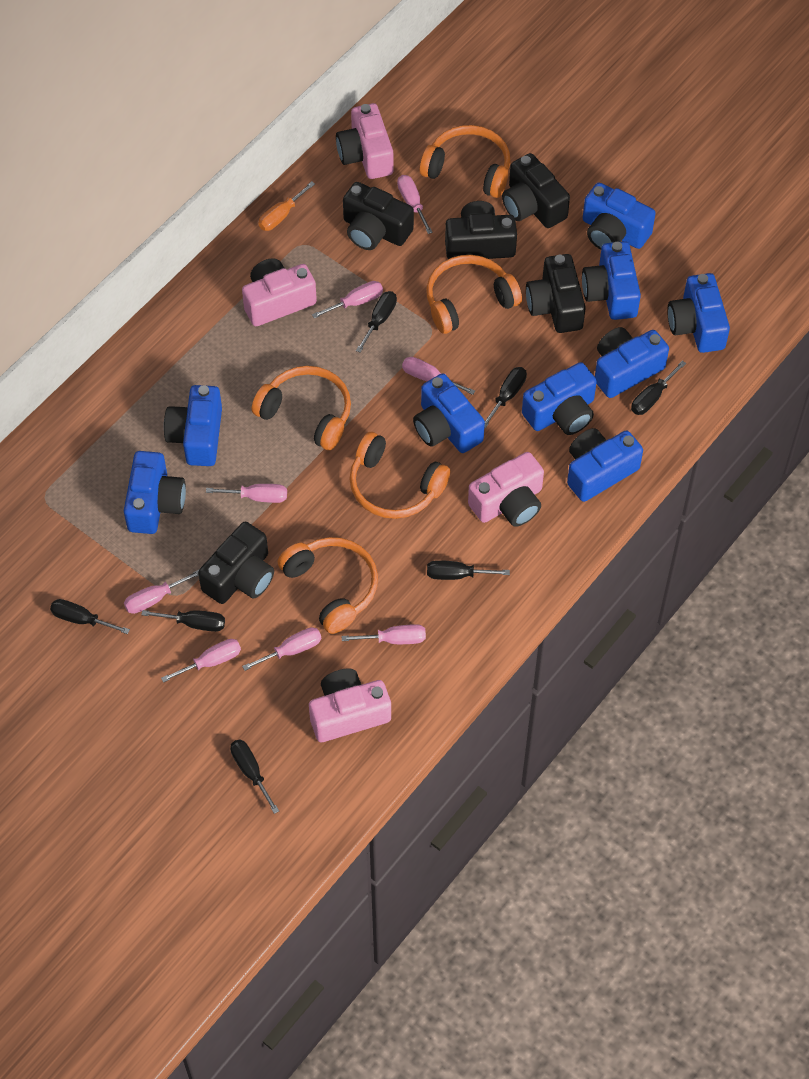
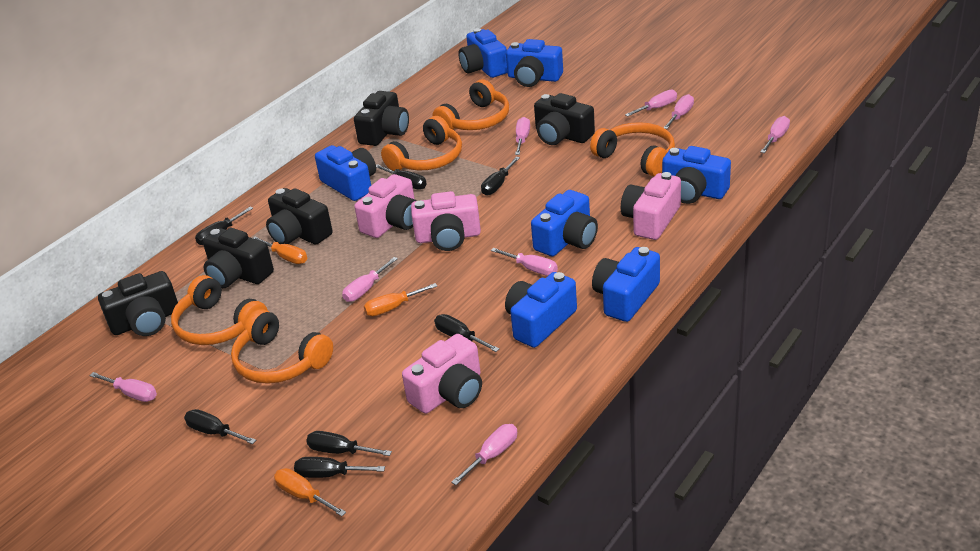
blue camera: [124,451,186,534] [164,385,222,466] [413,373,485,453] [522,362,597,435] [567,428,643,502] [582,241,641,320] [583,183,656,249] [595,327,669,398] [667,273,730,353] = 9 -> [315,145,376,201] [458,28,507,78] [505,272,577,348] [506,39,563,87] [531,190,598,256] [592,247,660,322] [662,146,731,204] = 7
orange screwdriver: [259,181,315,231] = 1 -> [253,237,307,264] [274,468,346,516] [364,283,437,316] = 3

